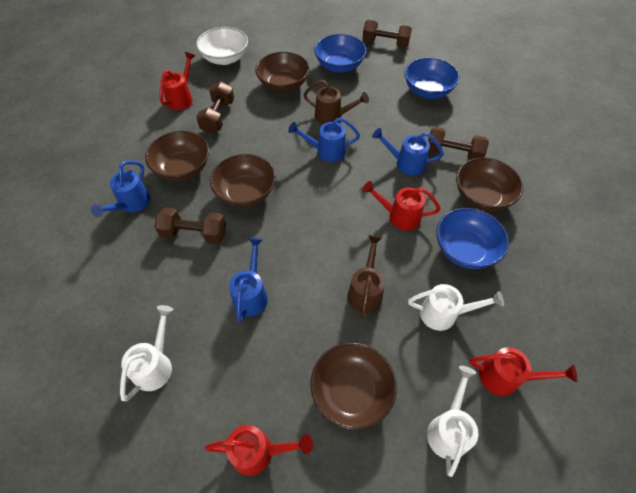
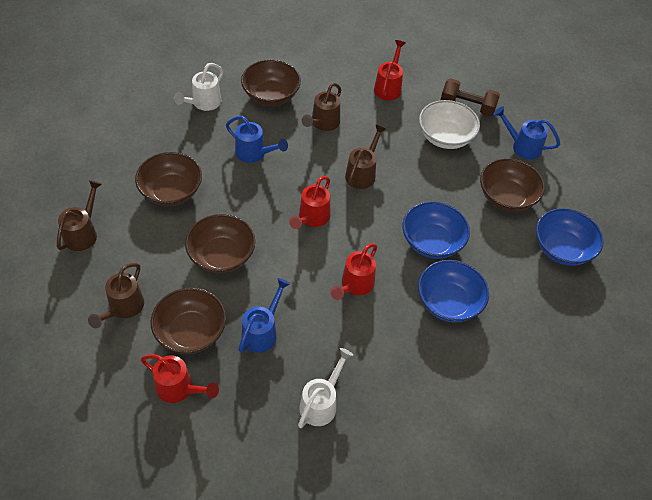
blue watering can: [91,161,150,217] [229,238,268,323] [288,117,360,162] [372,128,444,176] = 4 -> [226,116,288,163] [238,278,290,353] [494,106,560,160] = 3
brown dumbbell: [155,207,226,244] [196,81,234,134] [362,20,412,48] [428,127,489,160] = 4 -> [441,78,500,116] = 1
brown watering can: [304,80,369,124] [347,235,385,319] = 2 -> [57,180,102,251] [88,263,144,328] [302,83,341,131] [345,124,386,189] = 4
white watering can: [120,305,173,401] [408,284,504,331] [427,366,478,477] = 3 -> [174,63,223,111] [298,348,353,428] = 2

